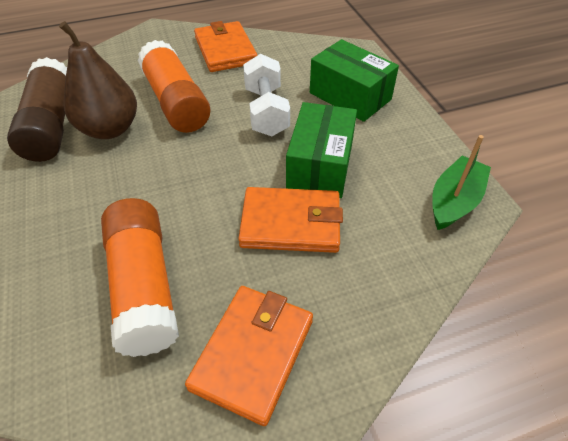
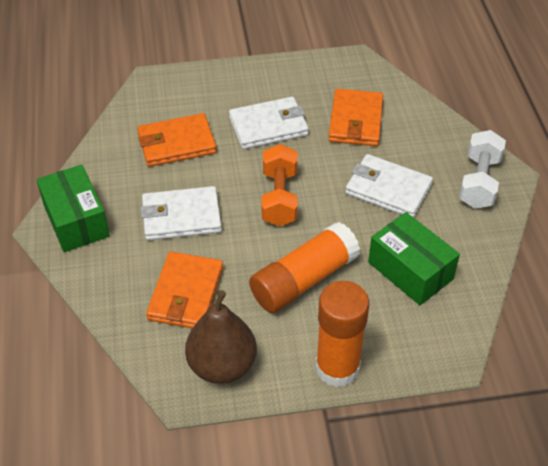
brown glue stick: [7,57,67,162] = 1 -> none = 0
green boat: [432,135,491,230] = 1 -> none = 0
orange dumbbell: none = 0 -> [262,144,297,226] = 1
white wallet: none = 0 -> [141,186,222,240] [229,97,309,149] [346,154,433,217] = 3

